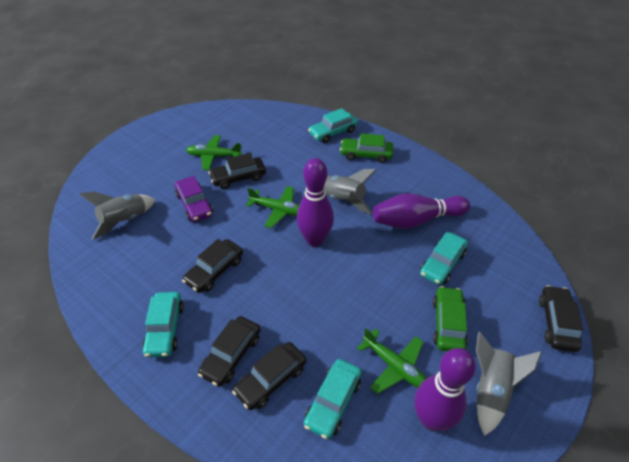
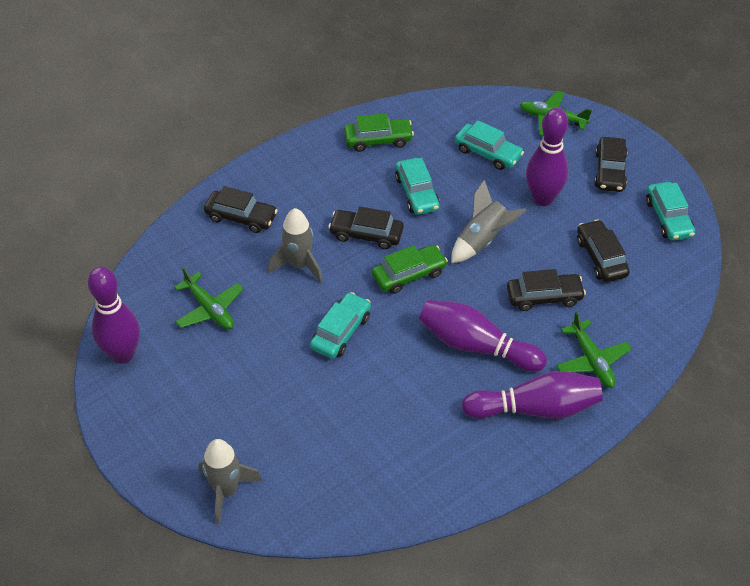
purple bowling pin: [297,158,334,247] [373,193,470,229] [414,348,476,431] = 3 -> [88,267,140,364] [419,300,547,372] [462,371,603,419] [526,108,568,206] = 4
purple car: [175,176,213,222] = 1 -> none = 0

